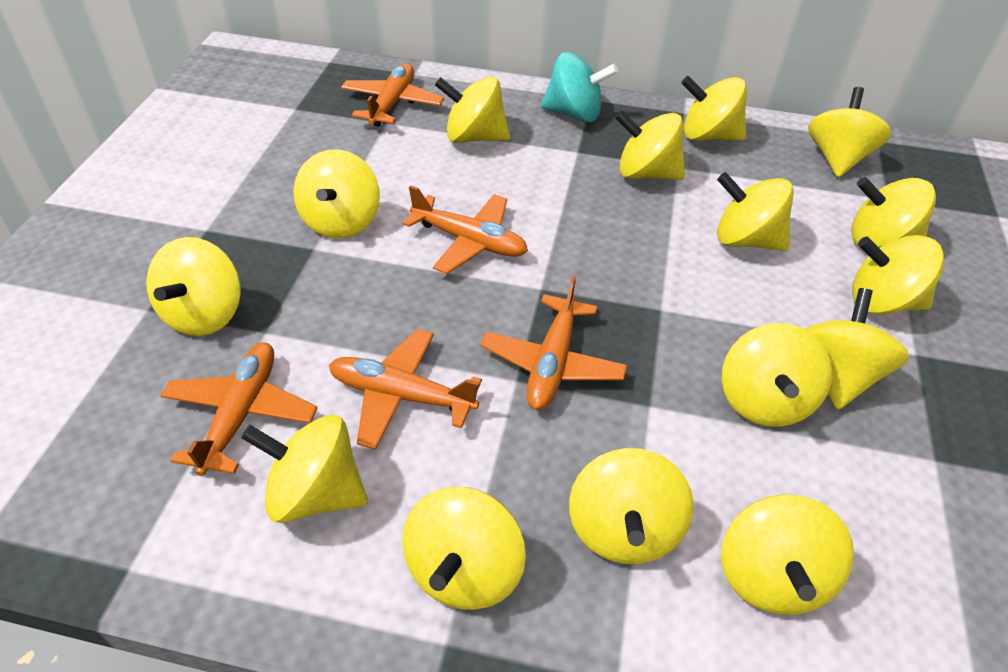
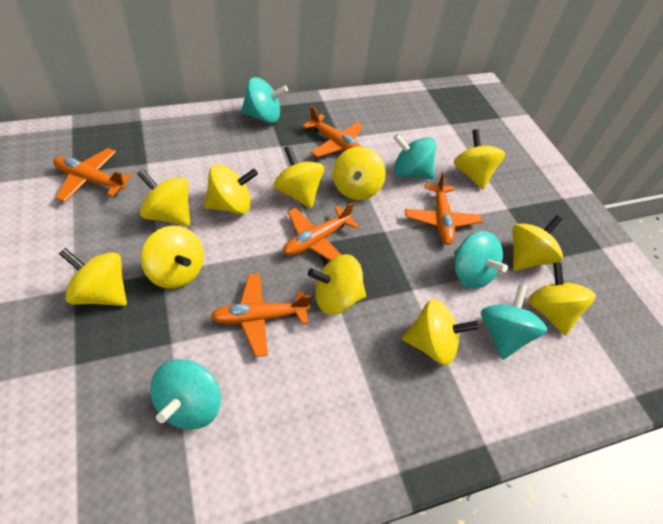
turquoise spinning top: [541,52,618,123] = 1 -> [150,359,221,430] [241,77,288,123] [393,134,436,179] [454,231,508,289] [481,284,547,360] = 5
yellow spinning top: [146,237,241,336] [241,415,368,523] [293,149,380,238] [402,487,526,610] [435,77,510,143] [569,448,694,564] [615,110,685,180] [681,76,747,141] [717,172,794,251] [721,494,854,615] [722,323,833,427] [805,288,909,410] [808,87,891,177] [851,177,936,248] [852,235,944,314] = 15 -> [59,248,127,306] [137,169,190,226] [141,226,204,289] [204,164,258,214] [274,146,324,208] [308,255,366,315] [333,147,386,200] [402,299,479,365] [454,129,505,190] [512,215,563,271] [528,262,596,336] = 11

